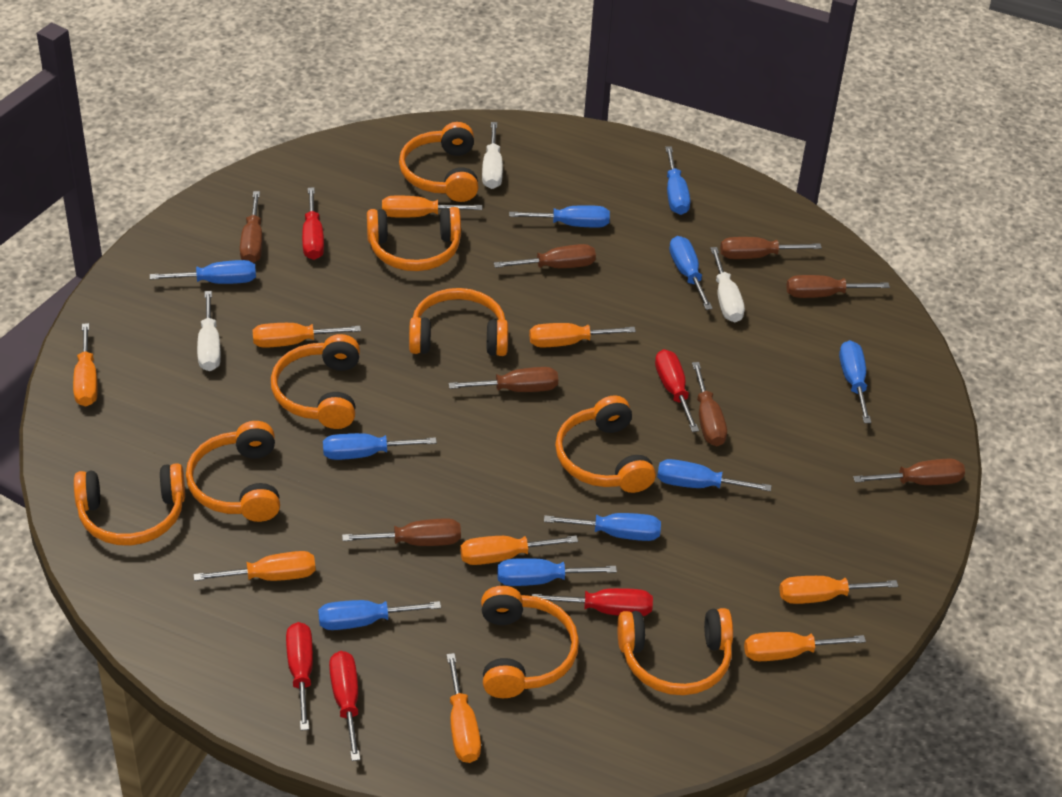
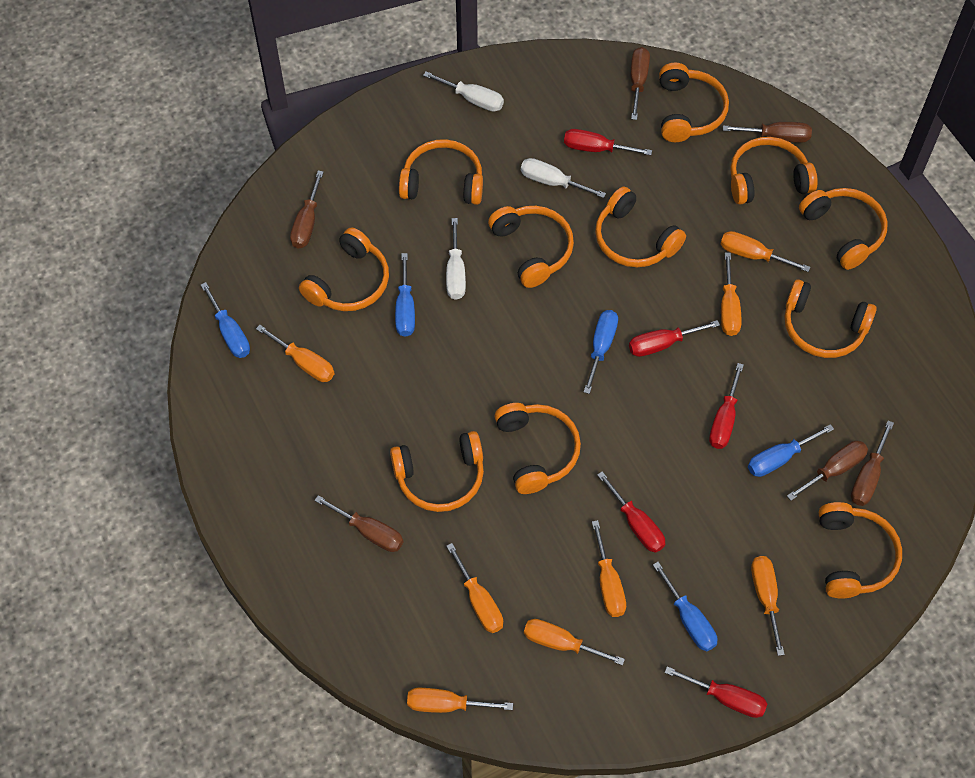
blue screwdriver: [150,260,256,284] [318,600,441,630] [323,433,437,460] [497,558,617,586] [509,205,610,228] [544,513,661,541] [657,459,772,491] [665,146,690,215] [669,236,713,310] [839,340,871,423] = 10 -> [201,282,250,358] [395,253,415,337] [584,310,618,394] [653,562,717,652] [748,424,834,477] = 5
brown screwdriver: [240,191,263,263] [342,518,461,546] [449,367,558,392] [494,244,596,268] [692,362,727,446] [720,237,822,259] [786,275,890,298] [853,458,965,485] = 8 -> [290,171,324,248] [314,495,403,552] [631,47,650,120] [723,122,812,143] [787,441,868,501] [851,420,894,506] = 6
orange headphones: [74,463,185,545] [186,421,280,522] [271,334,360,429] [367,207,461,271] [399,122,478,202] [409,288,508,356] [481,586,579,698] [555,395,656,493] [617,608,733,695] = 9 -> [299,228,389,311] [390,431,484,512] [399,139,483,205] [488,206,574,288] [494,403,581,494] [595,187,686,267] [659,62,729,142] [730,137,818,205] [784,279,877,358] [799,188,888,270] [819,502,902,599] = 11
orange screwdriver: [73,323,98,406] [193,551,316,581] [252,323,361,348] [382,195,482,218] [446,653,481,763] [460,535,578,565] [529,323,636,347] [744,632,866,661] [779,576,898,604] = 9 -> [256,325,334,382] [407,688,513,713] [446,543,503,633] [524,619,625,666] [592,520,626,617] [721,231,810,272] [721,253,741,336] [751,556,785,656] = 8

